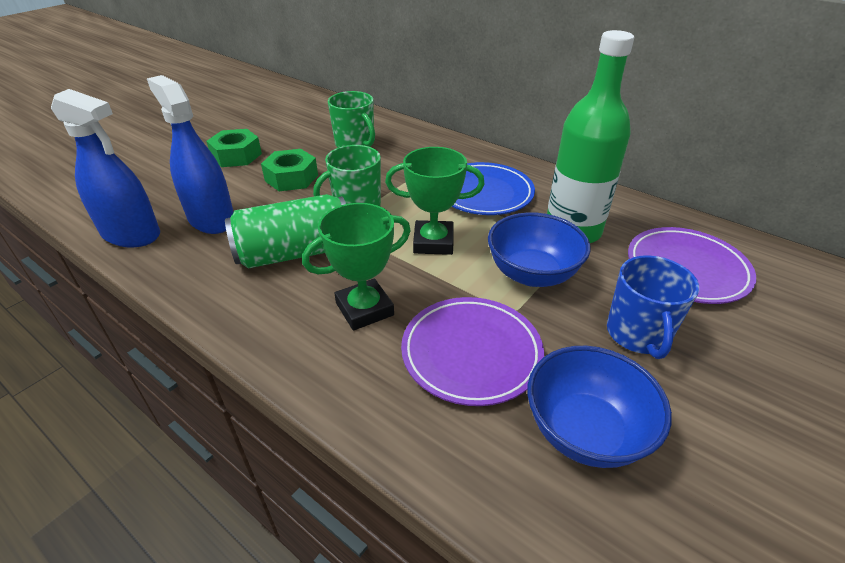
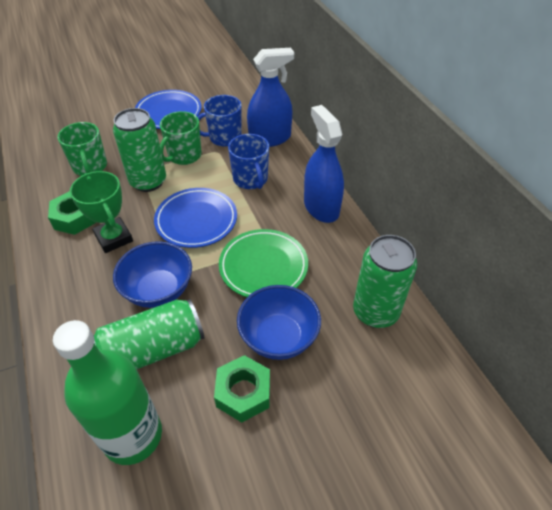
blue mug: [607,255,699,359] = 1 -> [197,95,242,147] [228,134,269,189] = 2
blue plate: [452,162,535,215] = 1 -> [135,90,202,129] [154,188,237,248] = 2
green can: [225,194,346,268] = 1 -> [93,299,205,369] [113,108,166,192] [353,235,417,328] = 3
green plate: none = 0 -> [219,229,308,297] = 1
green trophy: [302,203,411,331] [385,147,485,255] = 2 -> [70,171,133,253] = 1
purple plate: [401,297,544,406] [628,227,756,304] = 2 -> none = 0

